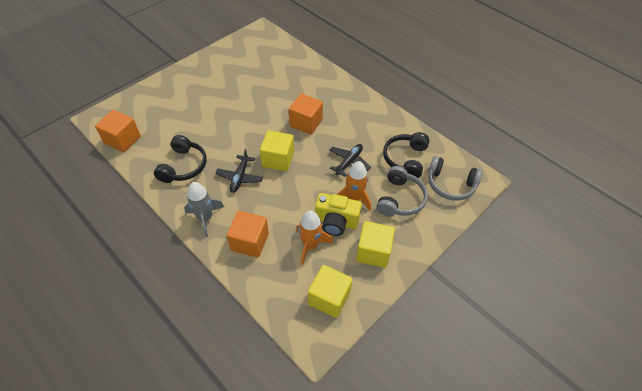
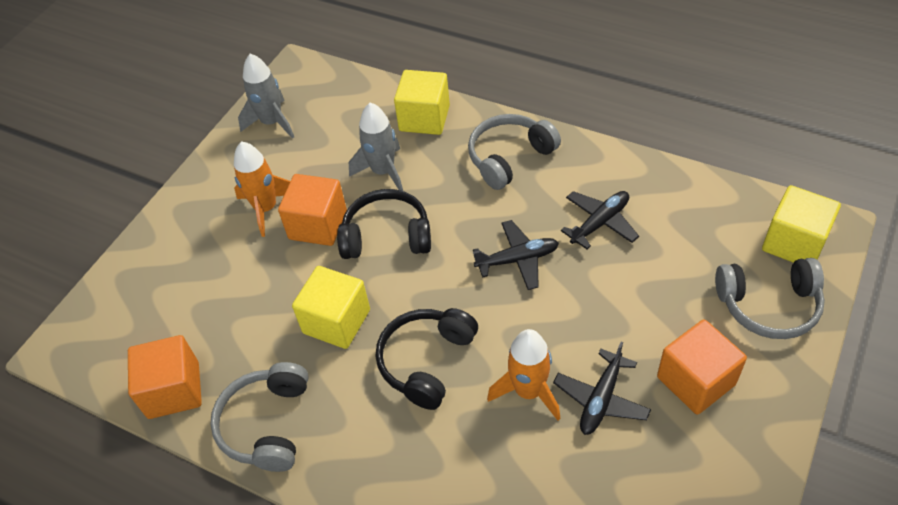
black plane: [216,149,263,193] [329,144,371,177] = 2 -> [473,220,559,290] [553,342,651,435] [561,191,639,249] = 3
grey headphones: [376,166,428,216] [428,156,483,200] = 2 -> [210,362,309,472] [468,114,561,190] [715,258,825,339] = 3
grey rocket: [184,182,224,237] = 1 -> [238,54,294,139] [349,103,403,191] = 2
yellow camera: [315,193,362,236] = 1 -> none = 0

